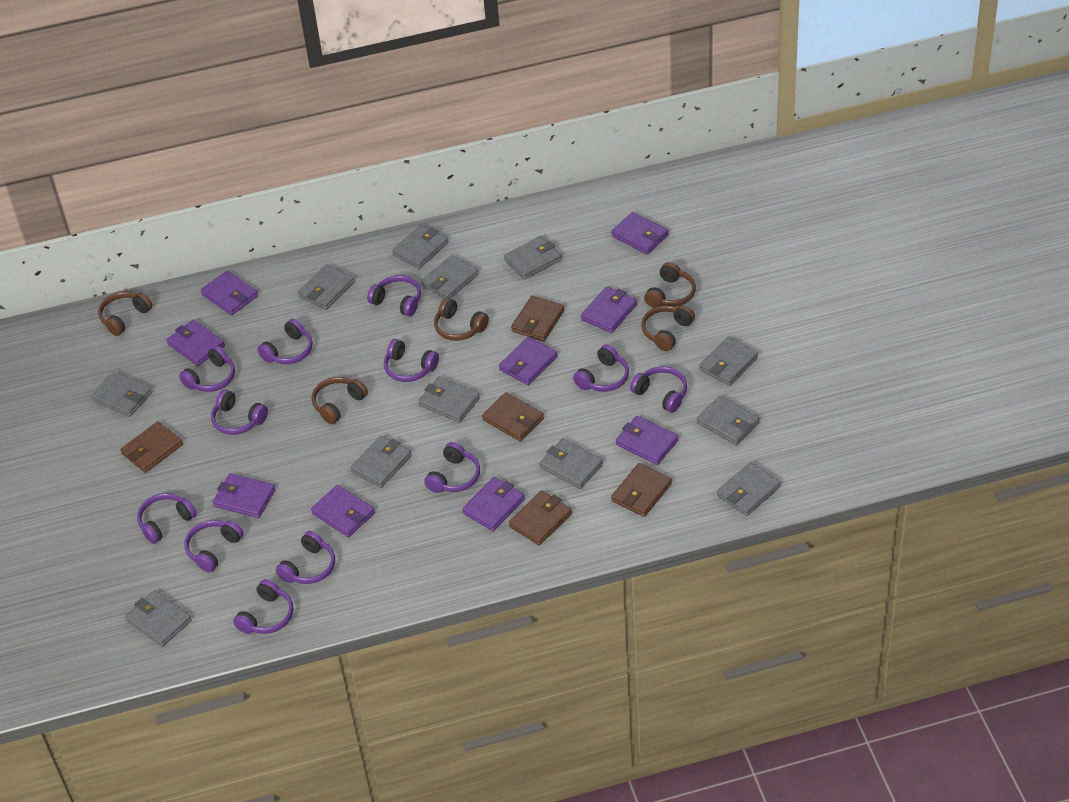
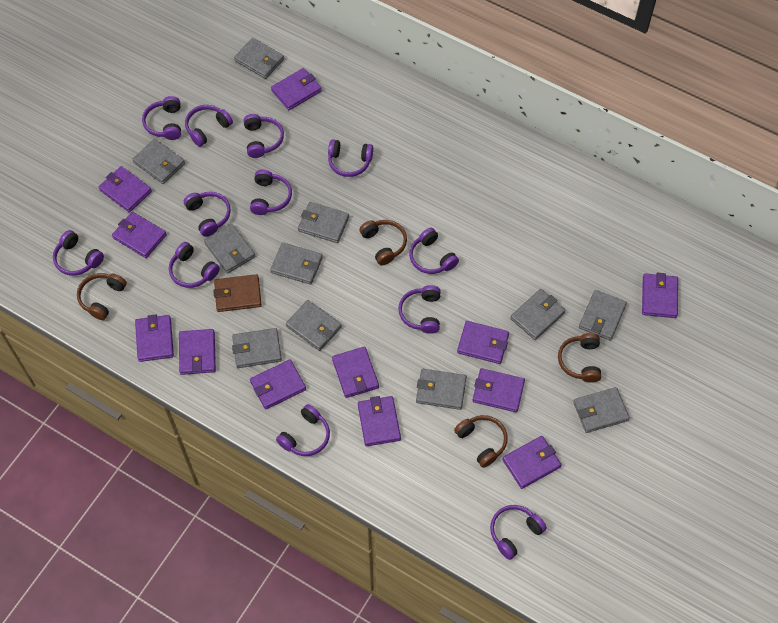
brown headphones: [98,292,152,336] [312,377,368,424] [434,298,489,341] [641,305,695,351] [644,262,696,308] = 5 -> [77,273,127,320] [359,220,407,266] [454,415,508,468] [558,333,601,383] = 4
brown wallet: [120,421,183,473] [482,392,544,441] [509,490,572,545] [511,295,565,341] [611,463,672,517] = 5 -> [213,274,262,312] = 1
grey wallet: [91,372,152,417] [125,590,191,647] [298,264,355,310] [350,435,411,488] [392,224,448,269] [419,376,480,423] [421,255,478,299] [504,236,562,280] [540,439,603,489] [697,395,760,445] [699,337,758,386] [717,462,781,516] = 12 -> [132,139,185,184] [204,224,255,273] [232,328,282,368] [234,38,284,79] [270,242,323,285] [286,300,342,351] [298,202,349,243] [416,369,467,410] [510,289,566,340] [573,387,630,433] [579,290,627,341] = 11
purple wallet: [166,319,225,366] [201,271,258,315] [213,473,275,518] [311,485,375,537] [462,477,525,531] [499,336,558,385] [581,286,637,333] [611,212,669,255] [616,415,679,465] = 9 -> [99,166,152,212] [112,212,167,258] [135,314,174,362] [179,329,216,375] [250,360,306,409] [271,68,322,110] [332,347,379,398] [358,396,401,446] [457,321,509,364] [472,368,525,412] [502,436,562,489] [642,273,678,318] = 12

